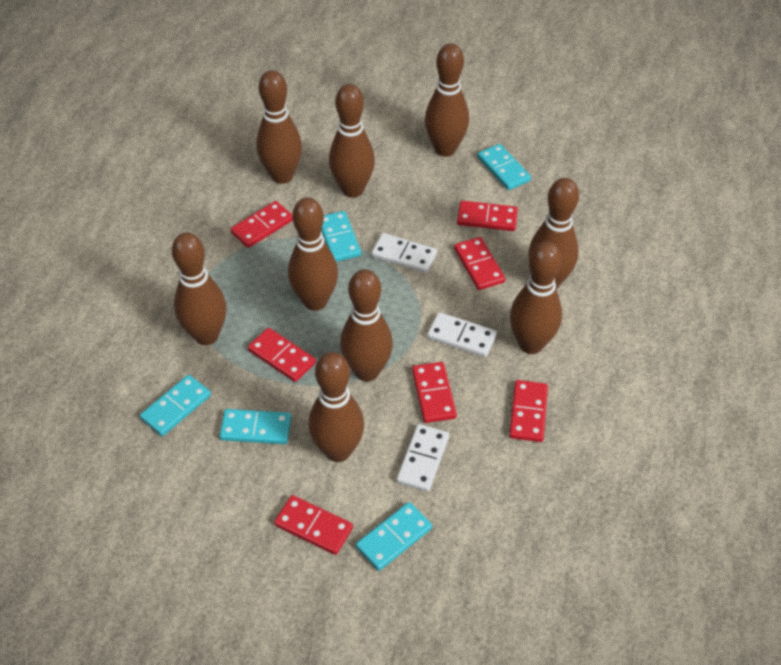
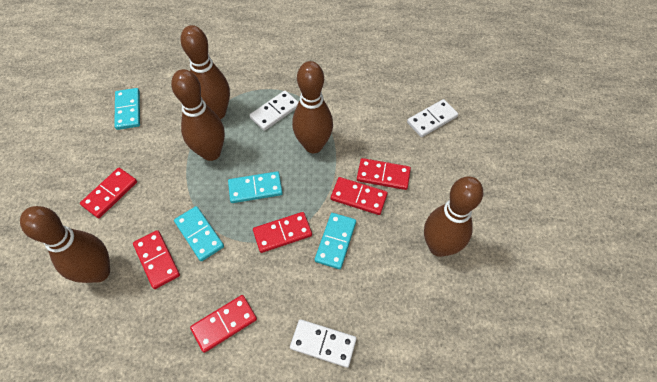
brown bowling pin: [172,232,226,345] [256,70,302,184] [288,198,338,311] [308,352,364,462] [329,84,375,198] [340,269,393,382] [425,43,469,157] [510,241,562,354] [528,178,579,289] = 9 -> [20,206,110,283] [171,69,225,161] [181,25,230,119] [292,61,333,153] [424,176,483,257] = 5
red domino: [230,201,293,248] [248,328,316,382] [274,495,353,555] [412,362,457,423] [454,237,505,290] [457,201,518,231] [509,380,548,442] = 7 -> [80,168,137,218] [133,230,180,289] [190,295,257,353] [253,212,312,253] [331,177,388,215] [357,158,411,190] = 6
turquoise domino: [140,375,211,436] [219,409,291,444] [321,211,361,262] [356,502,432,571] [477,144,531,190] = 5 -> [114,88,140,130] [174,206,224,261] [228,171,283,203] [315,213,356,269] = 4

